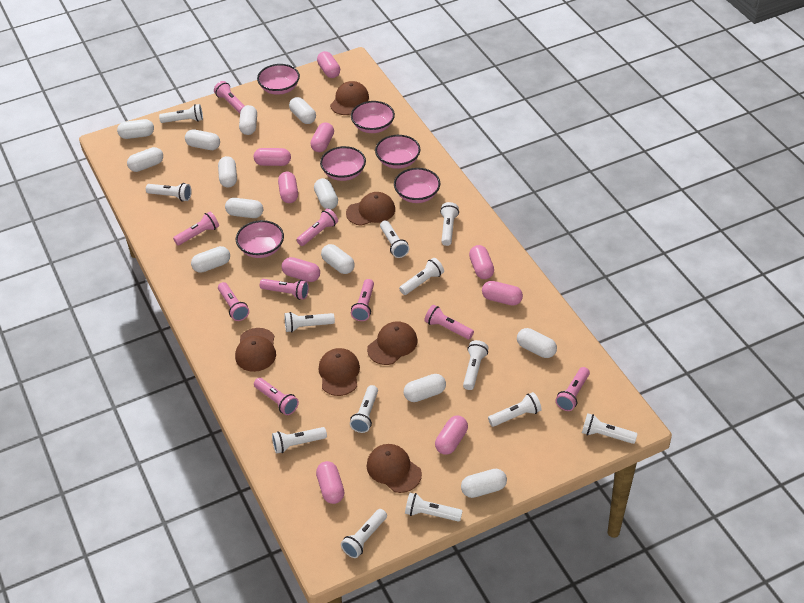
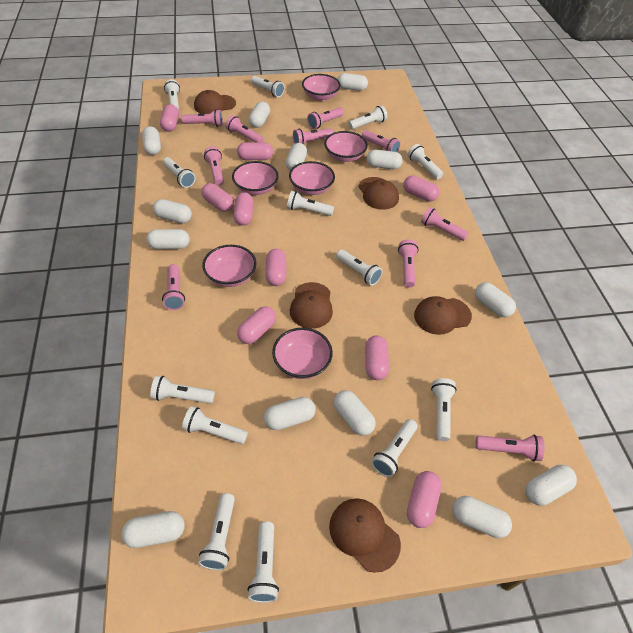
brown cap: [235,328,276,372] [318,348,360,396] [330,81,369,115] [346,192,395,226] [367,321,418,365] [367,444,422,493] = 6 -> [194,90,236,114] [290,282,333,329] [329,498,401,573] [358,177,399,210] [414,296,472,335] = 5
pink flashlight: [173,211,219,245] [214,81,244,113] [218,282,249,321] [254,378,299,415] [260,279,309,300] [297,208,338,246] [351,279,374,321] [425,305,474,339] [556,367,590,411] = 9 -> [162,264,185,310] [181,109,223,127] [204,147,224,186] [225,115,263,142] [293,128,334,144] [307,107,343,129] [362,130,400,152] [398,240,419,287] [421,207,468,241] [476,435,545,462] = 10

